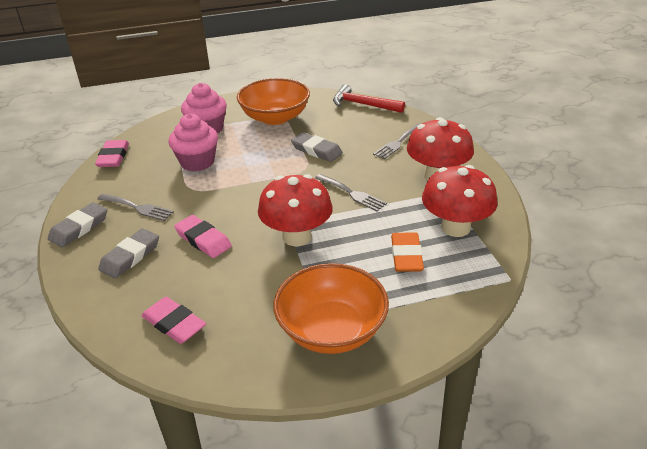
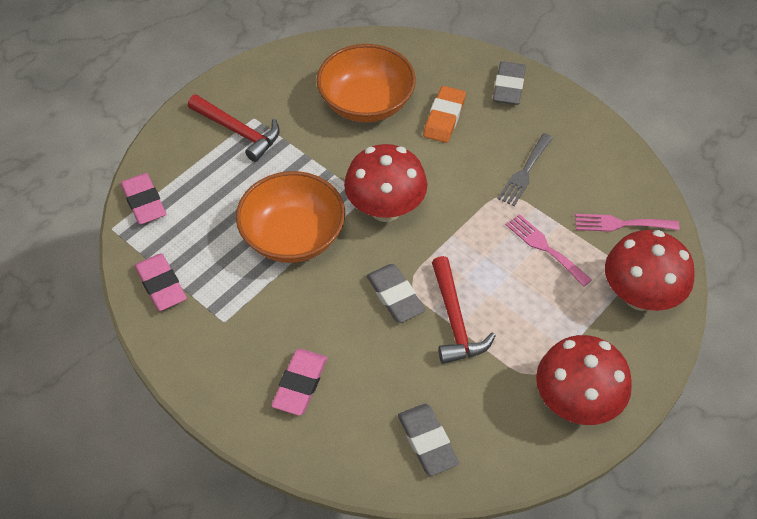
grey fork: [97,194,174,221] [315,174,387,211] [373,123,420,159] = 3 -> [497,133,553,206] = 1
pink cupcake: [168,114,218,172] [181,83,227,134] = 2 -> none = 0
pink fork: none = 0 -> [506,214,592,286] [575,214,679,232] = 2
red hammer: [333,84,405,113] = 1 -> [188,94,280,162] [432,256,496,364] = 2

